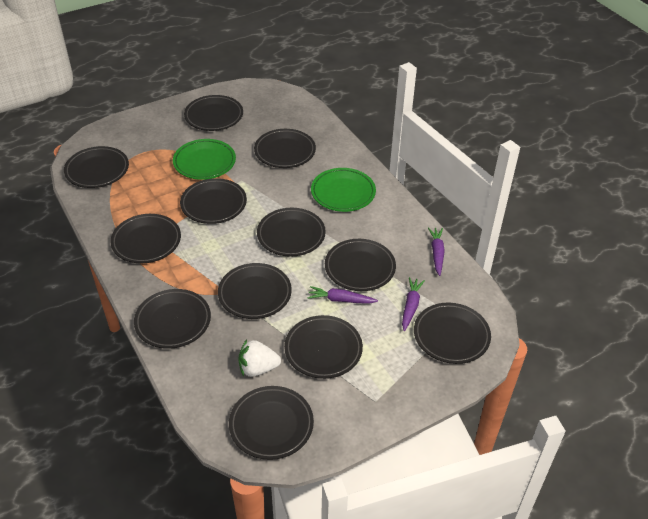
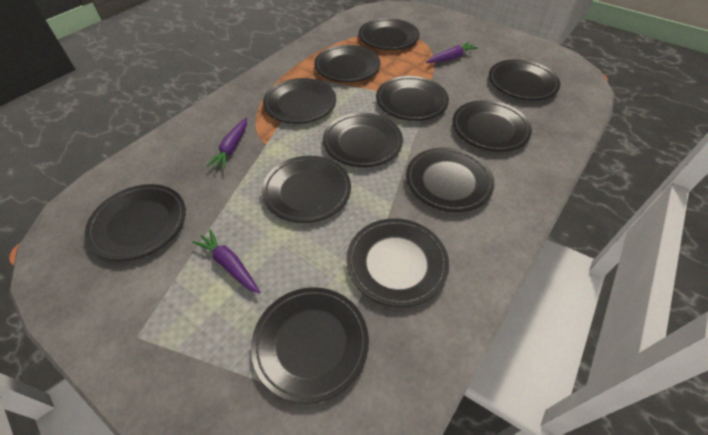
green plate: [173,139,236,180] [311,168,376,212] = 2 -> none = 0
white strawberry: [238,340,281,377] = 1 -> none = 0

